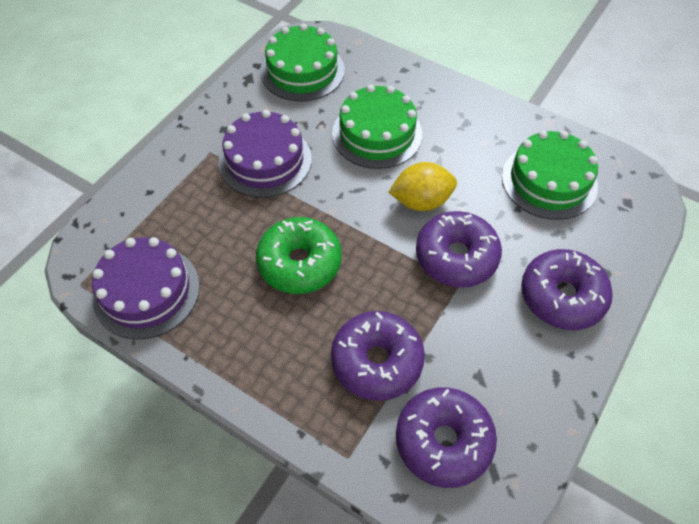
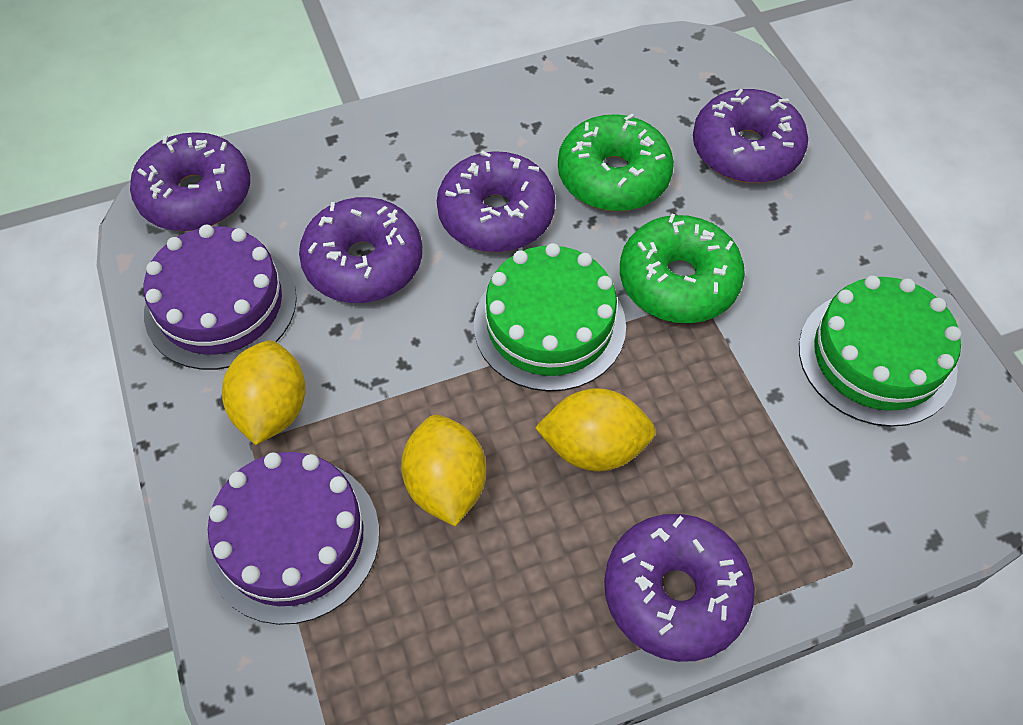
green cake: [260,23,345,101] [332,85,422,169] [502,131,598,220] = 3 -> [474,243,626,391] [799,275,961,427] = 2
green donut: [256,217,342,294] = 1 -> [558,114,674,211] [620,214,745,323] = 2
purple donut: [331,311,425,401] [396,387,497,488] [416,211,502,287] [521,249,613,330] = 4 -> [130,132,250,231] [299,197,422,303] [437,150,555,252] [604,514,755,662] [693,88,808,183] = 5
yellow lemon: [389,162,457,211] = 1 -> [222,340,306,445] [401,415,486,526] [535,388,656,472] = 3

